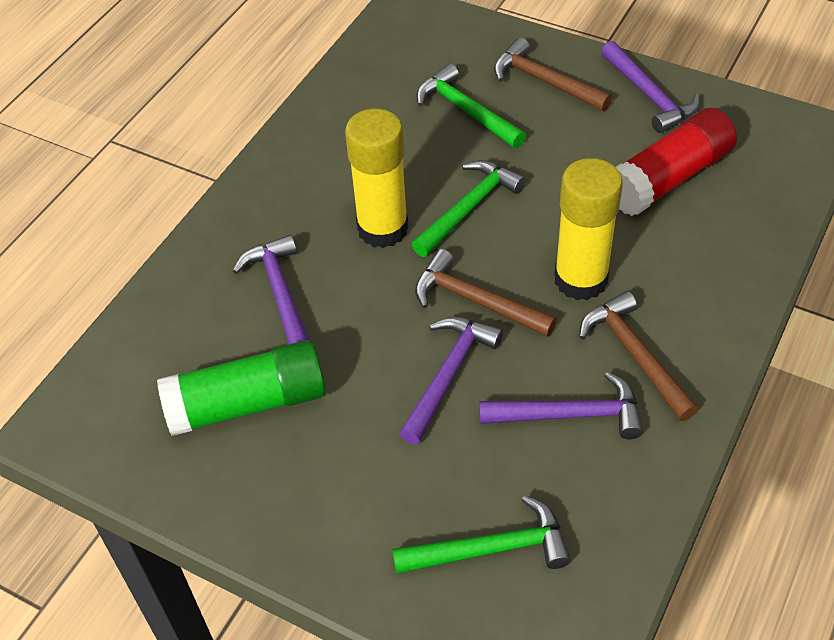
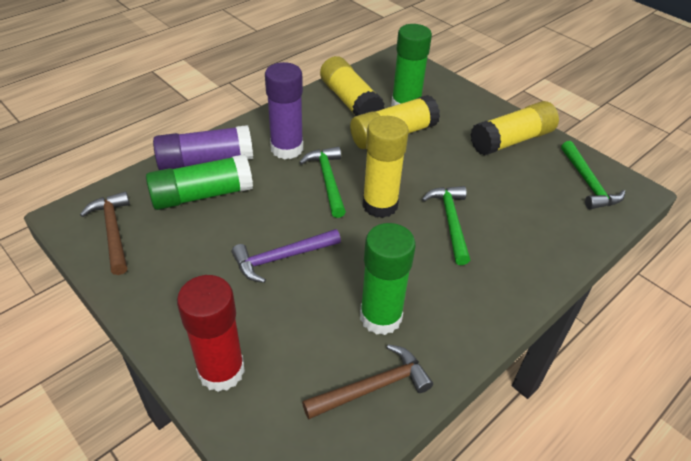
brown hammer: [415,249,557,337] [494,38,612,111] [579,291,699,421] = 3 -> [80,191,130,275] [302,344,433,419] = 2
green glue stick: [157,340,326,436] = 1 -> [146,154,253,210] [360,223,416,335] [391,24,432,106] = 3
purple glue stick: none = 0 -> [153,125,253,170] [265,62,303,159] = 2
purple hammer: [233,235,309,344] [399,317,503,444] [479,372,643,439] [601,41,700,133] = 4 -> [232,229,341,283] = 1
yellow glue stick: [345,108,409,248] [554,158,623,300] = 2 -> [320,56,385,116] [350,95,440,149] [362,116,409,218] [470,101,559,156] = 4

